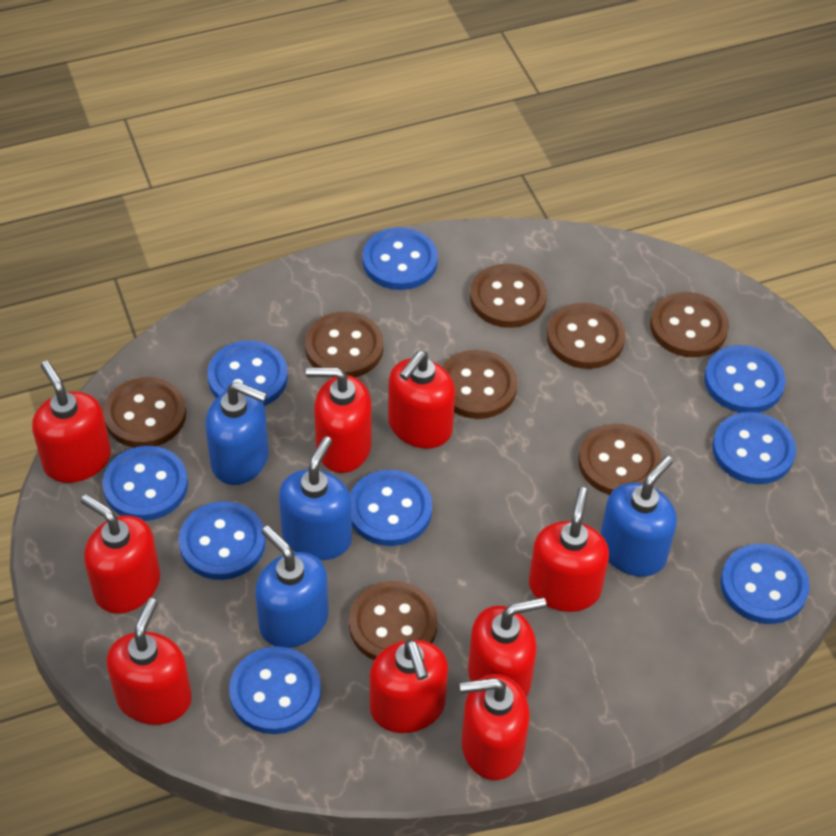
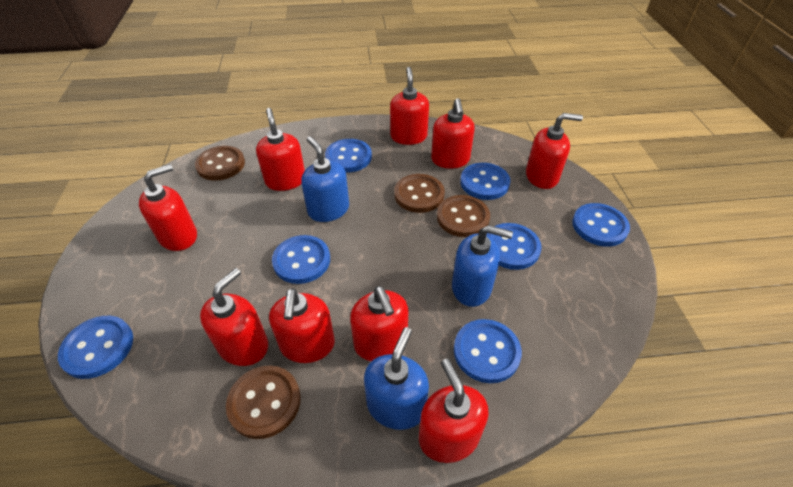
blue button: [102,446,188,521] [179,501,266,580] [207,341,288,406] [229,646,321,734] [350,470,432,546] [363,228,438,290] [705,345,786,413] [712,412,796,484] [720,544,810,624] = 9 -> [58,316,133,379] [272,235,330,284] [325,139,372,172] [454,319,522,383] [460,163,510,200] [487,223,542,270] [572,203,630,247] = 7
blue soap dispenser: [205,382,269,485] [255,526,328,648] [279,436,352,560] [600,456,677,577] = 4 -> [301,136,349,222] [364,327,429,430] [452,225,513,307] = 3
brown button: [103,377,186,448] [305,312,384,377] [349,581,438,660] [442,350,518,419] [470,263,547,328] [547,303,625,369] [578,424,662,495] [650,292,729,357] = 8 -> [195,146,245,181] [226,366,301,439] [394,174,445,213] [437,195,490,237] = 4

